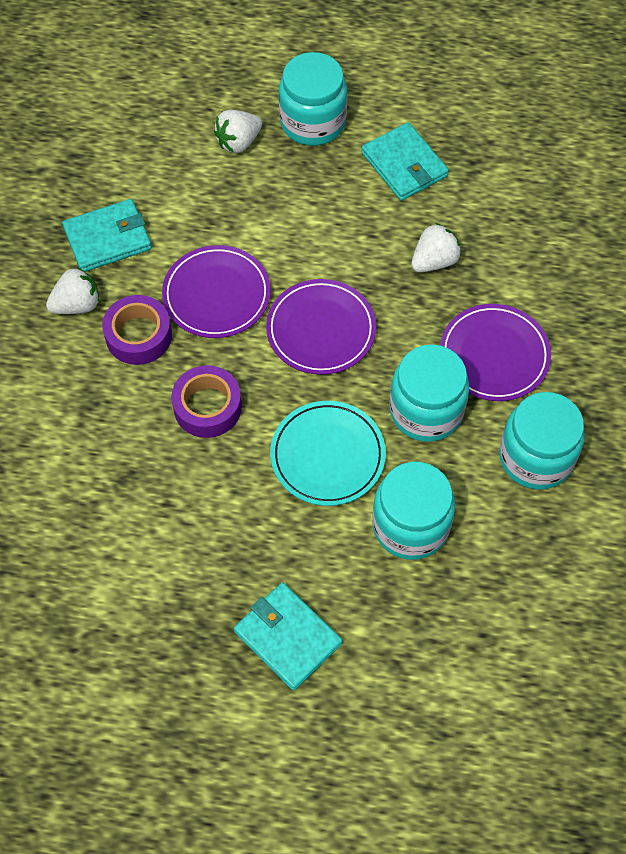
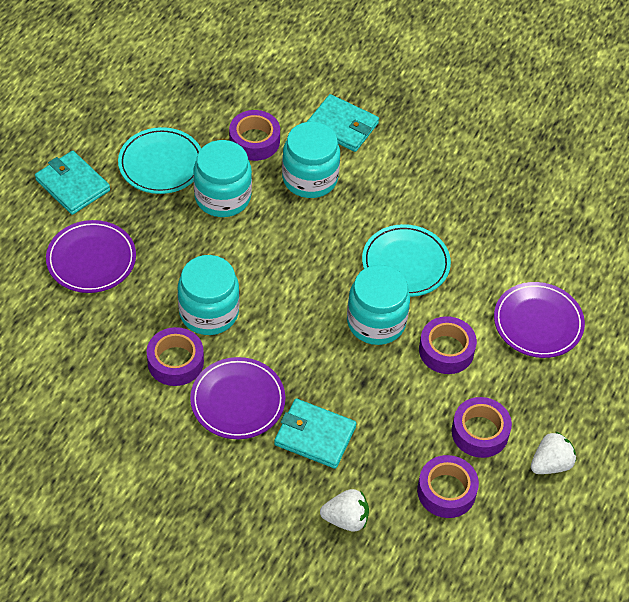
purple tape: [102,295,172,365] [171,365,242,438] = 2 -> [147,327,204,386] [229,110,280,161] [417,455,479,518] [419,316,477,374] [451,397,512,458] = 5
turquoise plate: [270,401,386,506] = 1 -> [118,127,201,194] [362,224,451,297] = 2
white strawberry: [46,267,100,314] [214,110,262,153] [411,223,461,272] = 3 -> [320,489,369,532] [531,431,576,474] = 2

